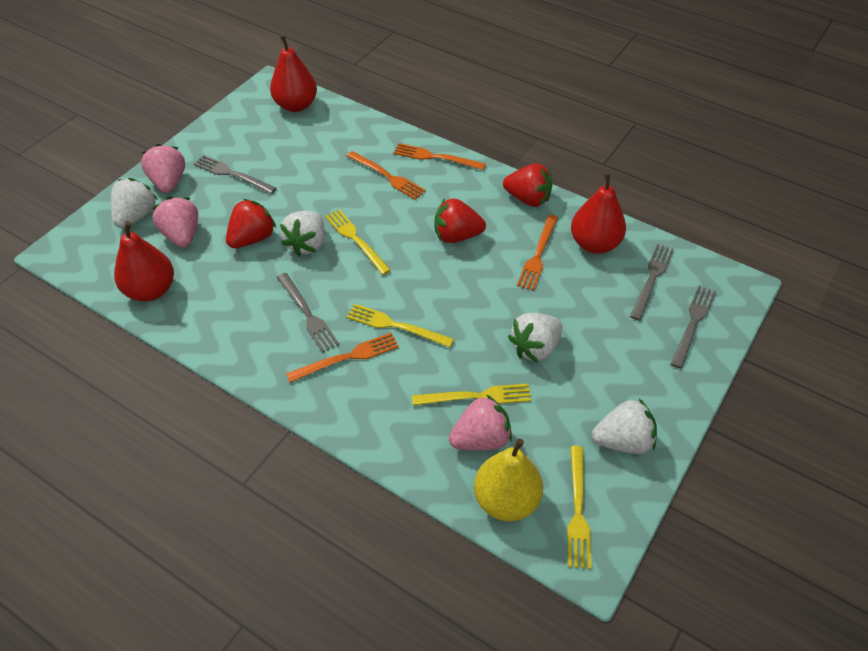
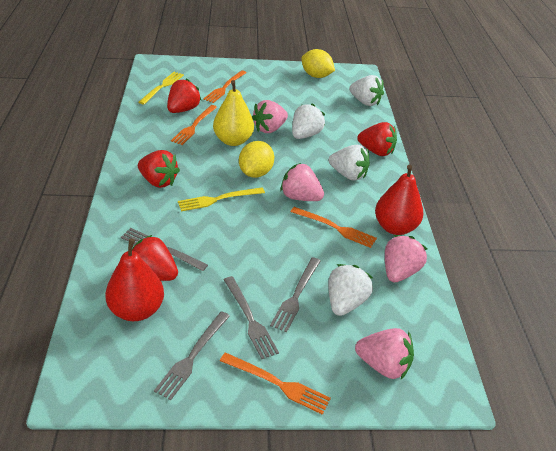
pink strawberry: [141,144,185,193] [153,197,198,248] [449,394,512,451] = 3 -> [252,100,288,133] [281,163,324,201] [355,328,414,379] [385,235,427,282] = 4
red pear: [114,221,174,302] [270,35,317,112] [571,173,626,254] = 3 -> [105,239,164,321] [375,165,423,235] = 2
red strawberry: [226,199,276,248] [434,199,486,243] [503,163,553,207] = 3 -> [132,235,178,281] [138,150,180,188] [167,78,202,113] [357,122,397,156] = 4
yellow fork: [325,209,391,275] [346,304,454,348] [412,384,532,406] [567,446,592,569] = 4 -> [139,72,184,104] [178,187,265,211] = 2
yellow lemon: none = 0 -> [239,141,274,178] [301,49,335,78] = 2

